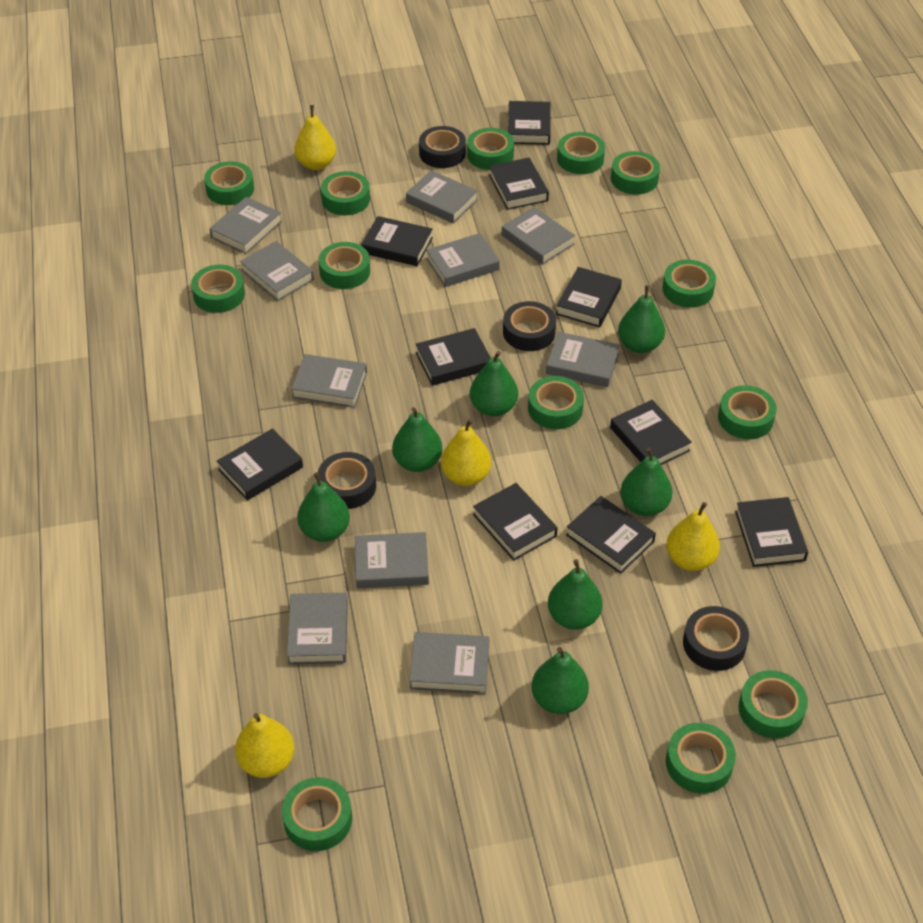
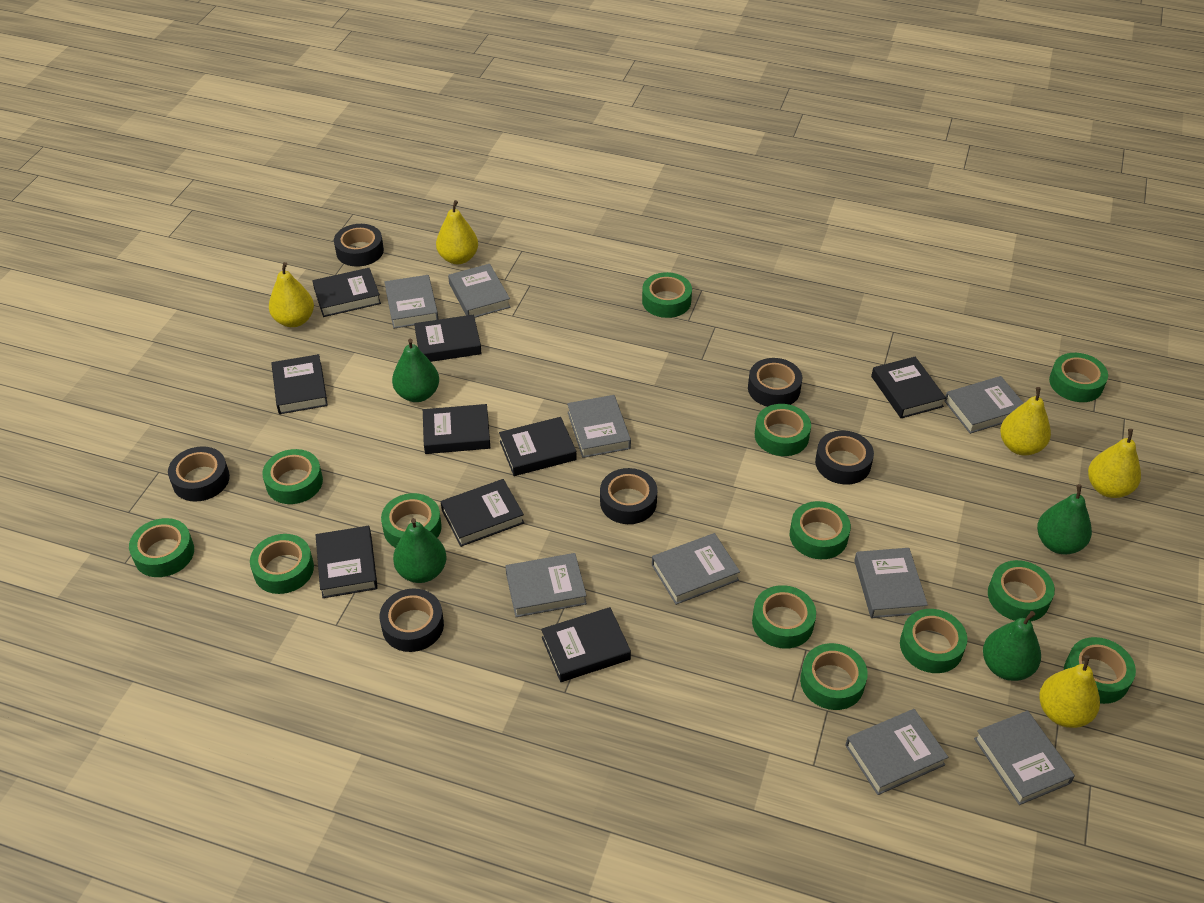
black book: [217,428,303,500] [361,216,433,266] [415,328,491,386] [473,483,558,561] [489,158,549,210] [508,101,551,145] [556,267,622,328] [566,496,656,574] [610,400,692,465] [735,497,808,567] = 10 -> [271,354,328,414] [312,268,381,317] [316,526,378,598] [414,315,482,362] [423,404,490,454] [440,479,524,547] [499,417,577,476] [541,607,631,682] [871,357,946,418] = 9
black tape: [318,452,376,509] [419,126,466,168] [503,301,556,351] [683,606,749,671] = 4 -> [168,446,230,502] [334,224,384,267] [380,589,444,652] [600,468,657,524] [748,358,802,407] [815,430,874,484] = 6
green pear: [297,472,350,542] [392,407,443,472] [470,351,518,417] [532,647,589,714] [548,559,603,630] [618,285,665,353] [621,448,672,516] = 7 -> [392,339,439,402] [393,518,447,583] [983,611,1041,681] [1037,484,1092,555] = 4
grey book: [209,197,282,254] [240,241,314,301] [287,593,348,664] [291,354,367,408] [355,532,429,588] [406,170,478,223] [409,632,489,694] [426,233,500,287] [502,207,575,265] [546,332,620,387] = 10 -> [385,275,439,329] [448,264,511,317] [505,553,587,617] [567,395,631,458] [652,533,740,605] [845,709,948,795] [854,548,928,618] [944,376,1024,434] [974,711,1075,805] = 9
yellow pear: [235,713,295,778] [294,105,336,170] [441,419,491,486] [666,502,720,571] = 4 -> [269,262,314,327] [436,200,478,264] [1000,387,1051,456] [1039,655,1100,728] [1088,429,1141,498] = 5

